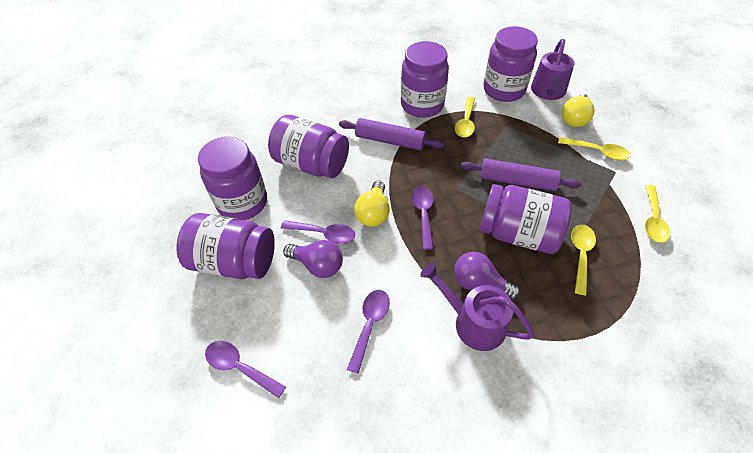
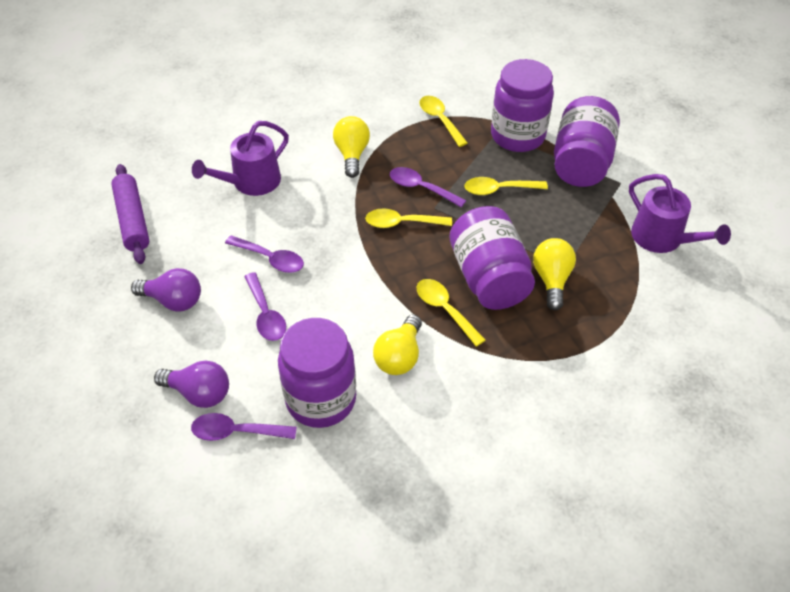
purple jar: [176,213,275,279] [198,137,267,220] [268,115,349,178] [401,41,449,118] [480,184,572,254] [484,26,538,102] = 6 -> [278,318,356,428] [450,206,535,310] [491,59,554,152] [554,96,620,187] = 4
purple rolling pin: [339,118,444,150] [461,159,581,191] = 2 -> [111,164,149,264] = 1
yellow light bulb: [354,181,390,227] [562,94,595,127] = 2 -> [333,116,370,178] [373,315,422,375] [533,238,576,310] = 3

